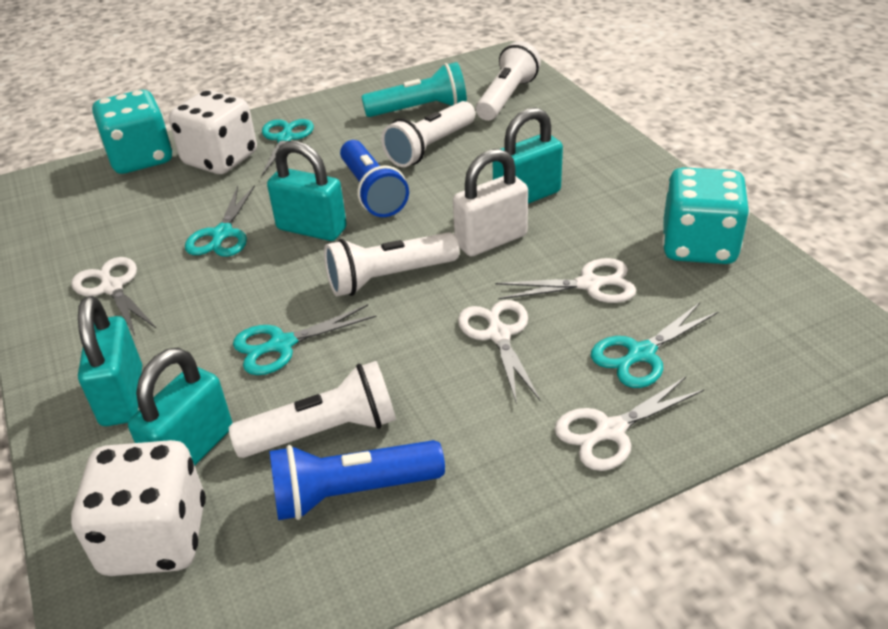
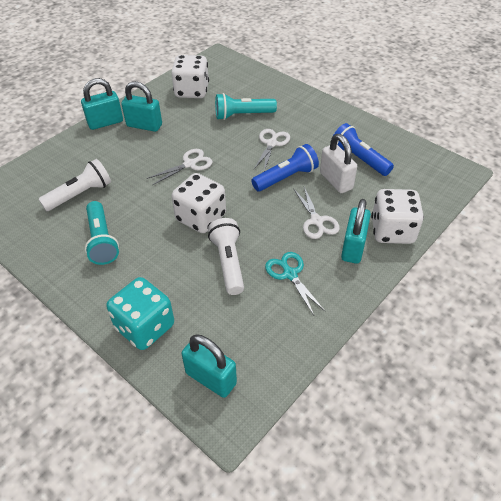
turquoise dice: [92,90,173,174] [662,167,750,264] = 2 -> [106,277,174,350] = 1
turquoise flashlight: [361,62,467,117] = 1 -> [85,201,119,265] [215,93,277,120] = 2
turquoise scissors: [185,185,255,257] [233,304,377,375] [262,119,314,176] [591,302,718,388] = 4 -> [265,252,326,315] = 1
white dice: [71,440,206,576] [169,90,257,174] = 2 -> [171,55,209,98] [171,173,226,233] [371,189,424,244] = 3
white flashlight: [229,361,396,458] [324,232,460,296] [381,101,475,167] [476,41,541,121] = 4 -> [39,159,111,211] [208,218,244,295] = 2
white scissors: [71,257,157,335] [458,300,541,405] [495,258,636,303] [554,377,704,471] = 4 -> [147,149,213,185] [254,129,290,171] [293,187,340,239] = 3

